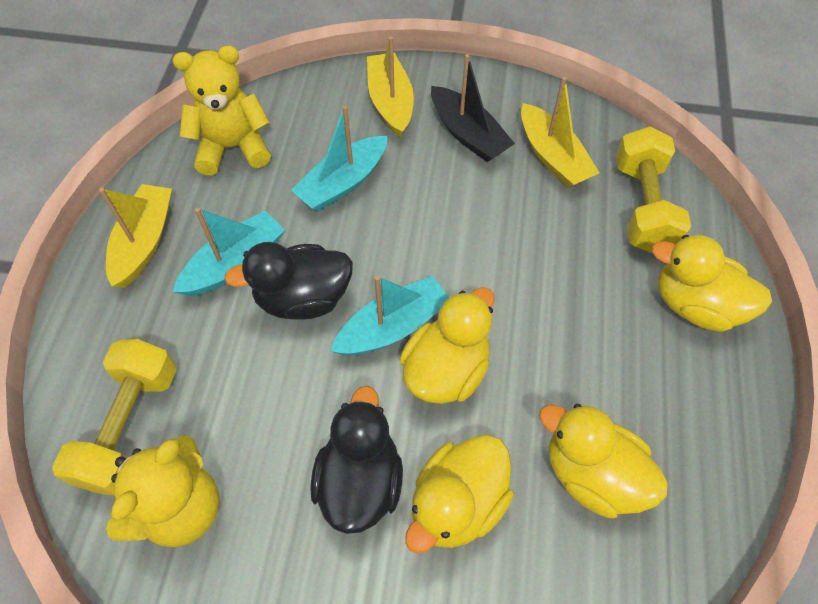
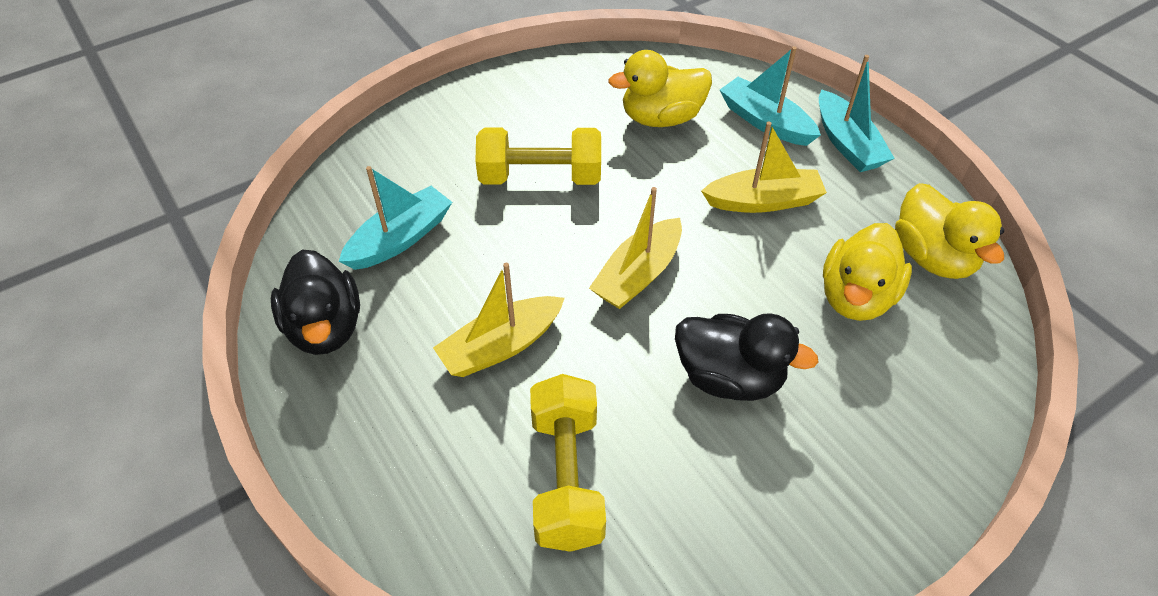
black boat: [431,54,515,162] = 1 -> none = 0
yellow duck: [399,287,495,404] [405,435,514,554] [539,404,668,518] [652,235,772,332] = 4 -> [608,50,712,127] [823,223,912,321] [895,183,1004,279] = 3
yellow teddy bear: [106,436,220,547] [173,45,271,175] = 2 -> none = 0

